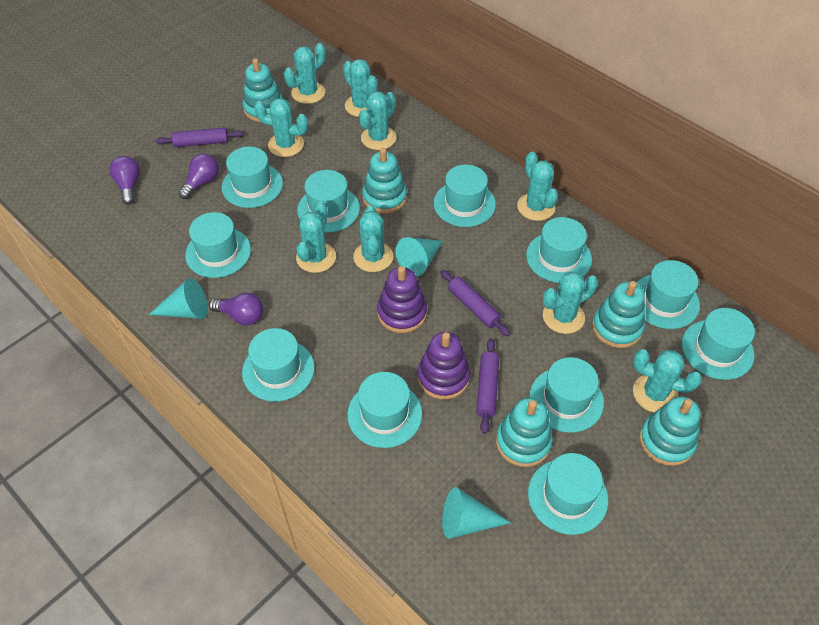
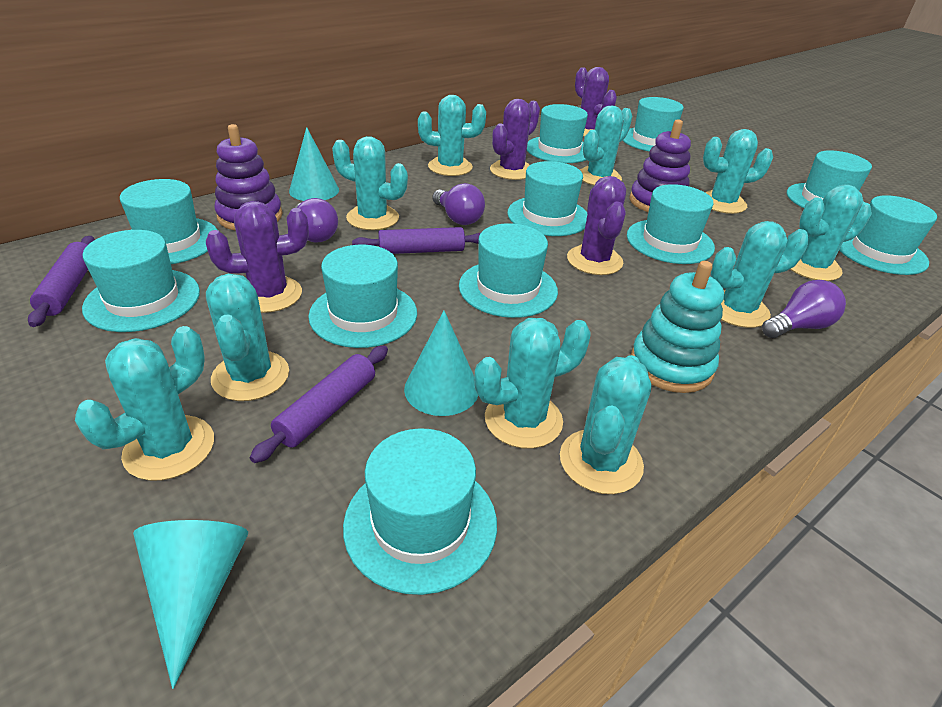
purple cactus: none = 0 -> [206,201,309,313] [490,99,540,180] [567,176,626,275] [575,67,617,137] = 4
turquoise cactus: [254,98,308,157] [284,43,325,104] [296,201,336,273] [343,59,378,117] [353,206,393,272] [359,91,396,150] [517,152,558,221] [543,272,598,334] [633,349,702,412] = 9 -> [75,326,214,481] [206,274,289,401] [332,136,408,230] [418,95,486,176] [474,318,591,449] [560,355,651,494] [580,105,632,185] [703,129,773,214] [711,221,809,328] [790,185,872,281] = 10
turquoise stacking toy: [243,58,283,122] [362,148,407,214] [496,398,552,467] [592,281,645,348] [639,397,700,466] = 5 -> [631,261,724,393] = 1

